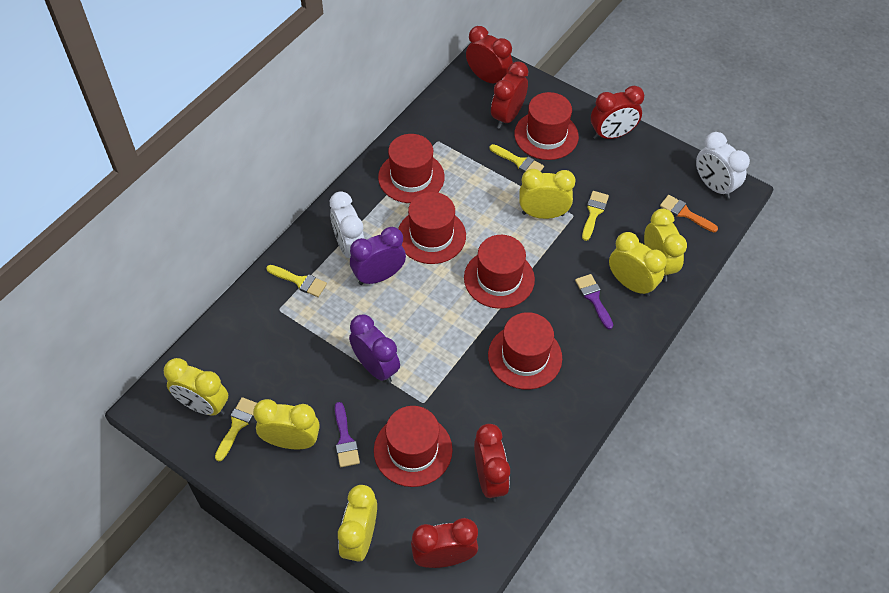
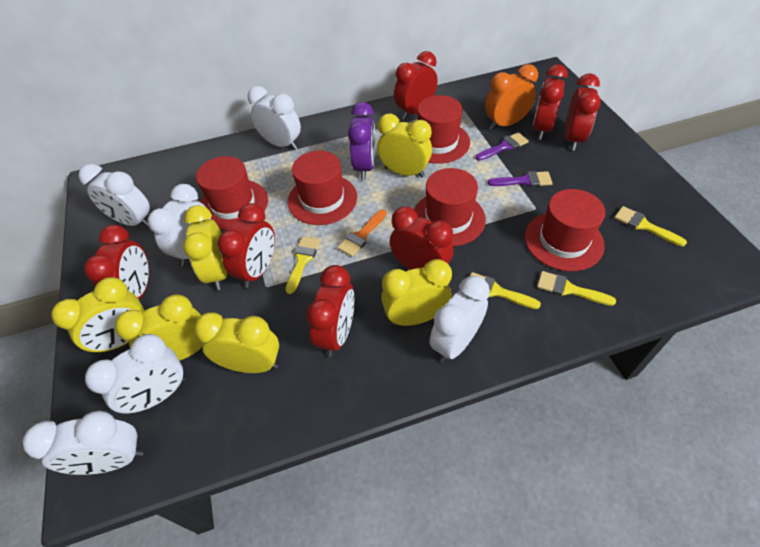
orange clock: none = 0 -> [485,64,538,130] = 1
purple clock: [349,314,400,383] [350,227,406,285] = 2 -> [348,102,375,180] = 1
red clock: [411,518,478,568] [466,26,513,83] [474,424,510,502] [491,61,529,129] [591,86,644,140] = 5 -> [84,225,149,299] [218,203,275,288] [306,265,355,357] [390,206,454,270] [394,51,438,120] [533,64,568,140] [565,73,601,151] = 7
red hat: [374,406,453,487] [378,134,445,203] [398,192,466,264] [464,235,535,309] [488,312,562,390] [514,92,579,160] = 6 -> [196,156,268,231] [288,150,357,225] [414,168,486,246] [417,95,470,164] [525,189,605,271] = 5
white clock: [330,191,365,258] [696,132,750,199] = 2 -> [23,411,144,475] [78,164,150,227] [85,334,185,414] [147,184,211,266] [248,86,301,150] [429,276,490,362] = 6

